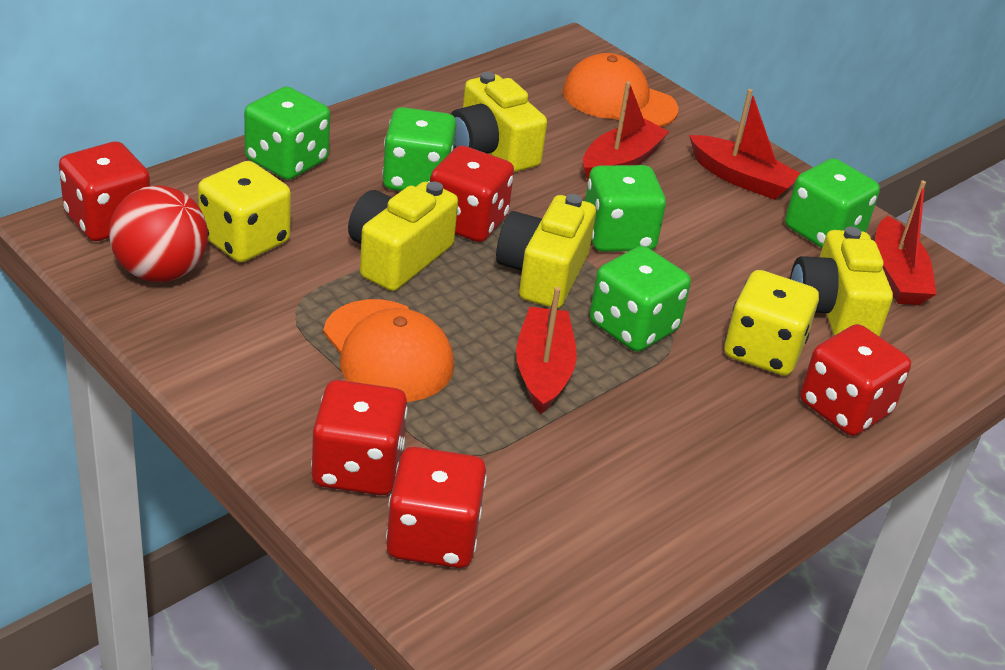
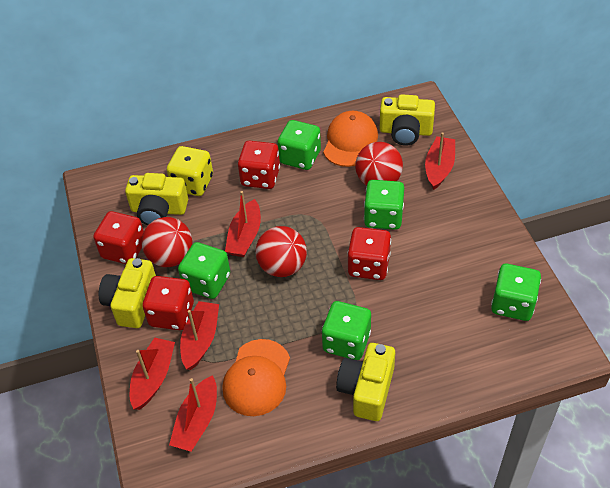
red ball: [109,185,208,282] = 1 -> [141,217,192,267] [256,226,307,277] [355,142,403,186] = 3
red boat: [516,287,577,415] [583,81,670,180] [689,89,801,200] [875,181,936,305] = 4 -> [130,338,175,410] [169,375,217,452] [180,301,219,370] [225,191,261,257] [425,132,455,190] = 5
red dice: [59,142,150,241] [311,380,408,495] [386,447,487,568] [430,146,514,242] [800,324,911,436] = 5 -> [93,211,144,264] [143,276,194,330] [238,140,280,189] [347,227,391,280] = 4
yellow dice: [198,161,291,262] [724,270,819,376] = 2 -> [167,146,213,196] = 1

